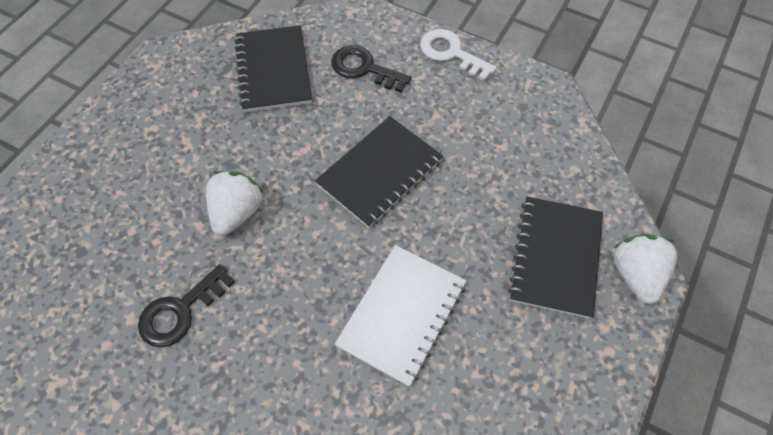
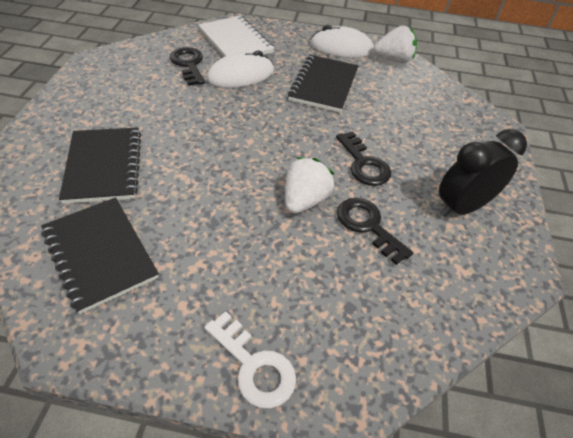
black clock: none = 0 -> [439,129,527,217] = 1
black key: [138,264,235,347] [331,45,411,93] = 2 -> [170,47,205,86] [336,131,391,186] [337,198,413,265] = 3
white mouse: none = 0 -> [207,50,274,88] [310,25,374,58] = 2

